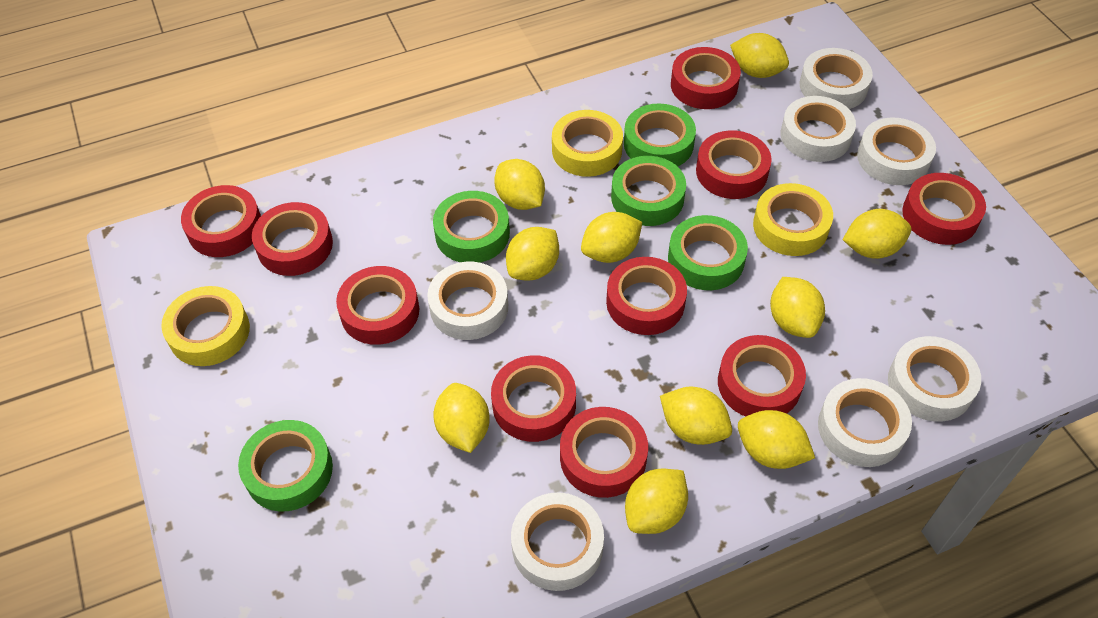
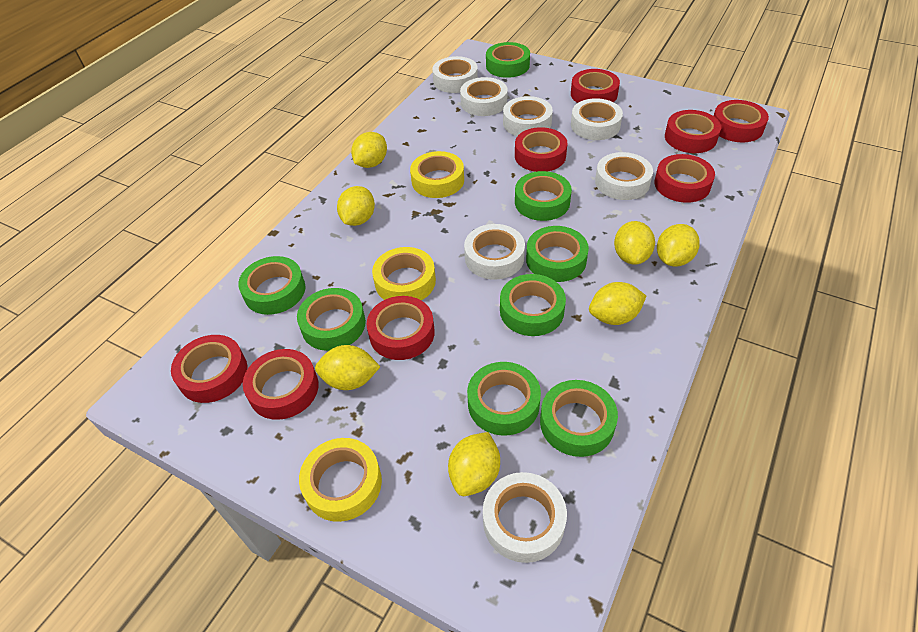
green tape: [238,420,333,512] [433,191,510,263] [611,156,686,226] [624,104,696,166] [668,215,748,290] = 5 -> [238,256,305,315] [297,288,366,351] [467,362,541,436] [486,42,530,78] [500,274,566,336] [515,171,572,221] [526,226,589,282] [540,380,618,457] = 8
red tape: [181,185,261,257] [252,202,333,276] [336,266,419,345] [491,355,576,442] [560,407,648,498] [606,257,687,335] [671,47,741,109] [696,130,772,199] [718,335,806,417] [903,173,986,245] = 10 -> [171,335,247,403] [243,349,319,420] [366,296,435,360] [515,127,567,172] [571,69,620,103] [654,154,715,203] [665,110,721,153] [714,100,769,142] = 8
yellow lemon: [433,383,490,453] [494,159,545,210] [506,227,559,280] [581,212,642,263] [625,469,688,534] [660,387,732,445] [730,33,789,78] [738,410,815,469] [770,277,825,338] [843,209,912,259] = 10 -> [315,345,380,390] [337,186,375,226] [351,132,387,168] [448,432,500,496] [589,282,646,325] [614,221,655,265] [657,224,700,267] = 7

